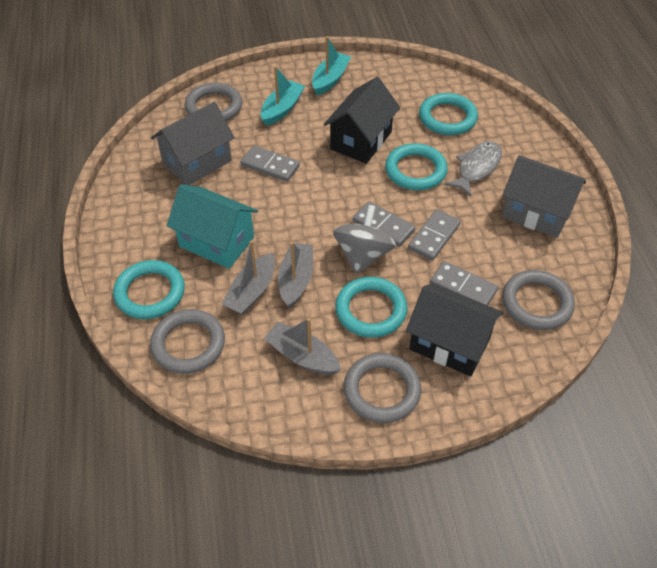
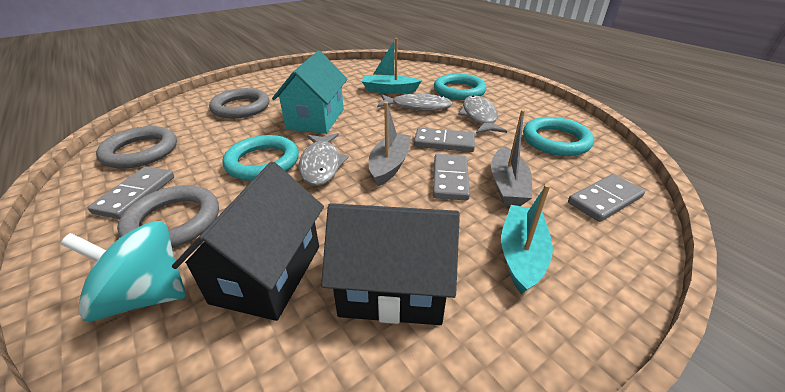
grey boat: [222,240,275,315] [264,318,341,375] [278,242,313,308] = 3 -> [369,102,411,186] [491,110,532,206] = 2
grey fish: [444,141,502,197] = 1 -> [299,133,349,186] [377,93,453,111] [458,95,507,134] = 3
grey house: [151,102,235,185] [502,155,586,238] = 2 -> none = 0
grey ring: [150,309,225,374] [185,83,242,121] [344,353,421,423] [502,270,575,330] = 4 -> [96,126,177,169] [117,185,219,248] [209,88,269,119] = 3
grey spinning top: [333,205,396,274] = 1 -> none = 0
turquoise ring: [113,260,185,319] [335,277,407,338] [385,143,448,190] [419,93,478,135] = 4 -> [223,135,299,181] [434,74,487,100] [523,117,594,156] = 3
turquoise spinning top: none = 0 -> [60,221,186,321] = 1

